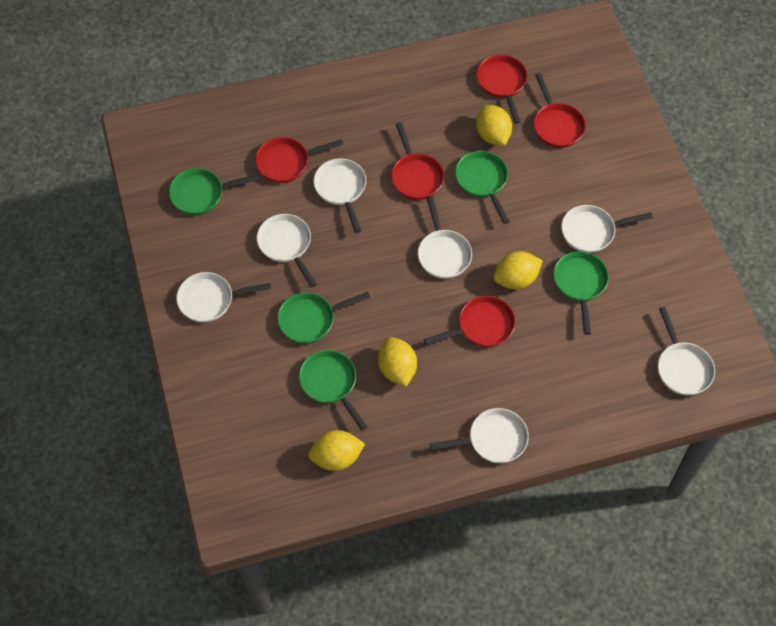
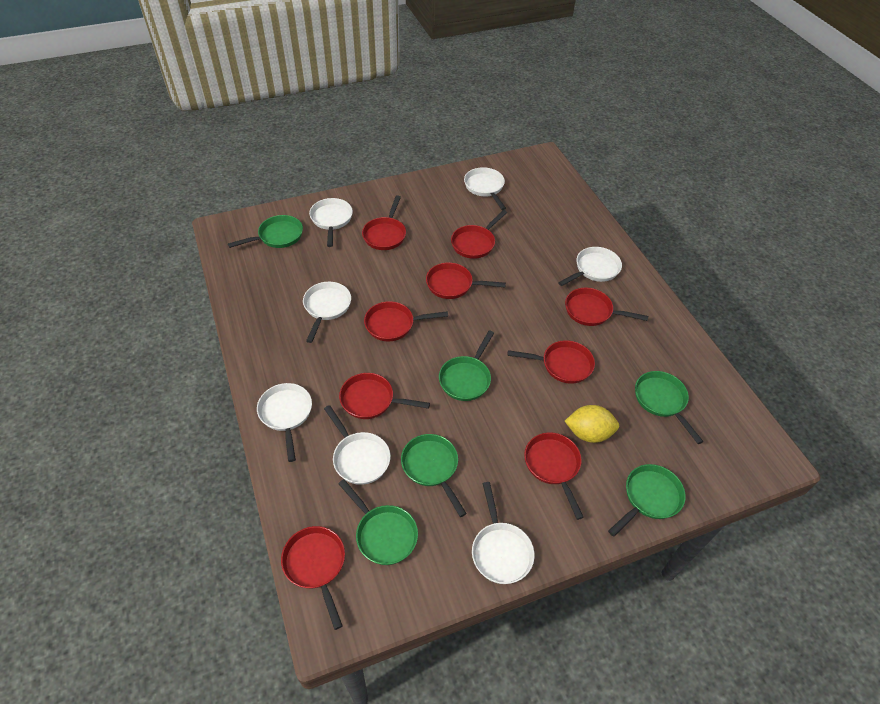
green pan: [169,168,259,215] [278,292,370,344] [299,350,368,431] [455,151,510,224] [554,251,609,335] = 5 -> [228,215,303,248] [338,479,418,565] [401,434,467,517] [439,330,494,401] [608,464,686,536] [635,371,704,444] = 6
red pan: [256,137,343,183] [391,122,444,200] [424,296,515,347] [477,55,527,124] [534,73,586,148] = 5 -> [281,526,345,630] [339,373,430,419] [362,195,406,250] [364,301,448,341] [426,262,506,299] [451,210,507,259] [507,340,595,384] [524,432,584,520] [565,288,648,326] = 9
yellow lemon: [308,430,365,471] [378,337,417,387] [476,105,512,145] [494,252,543,289] = 4 -> [565,405,619,443] = 1

